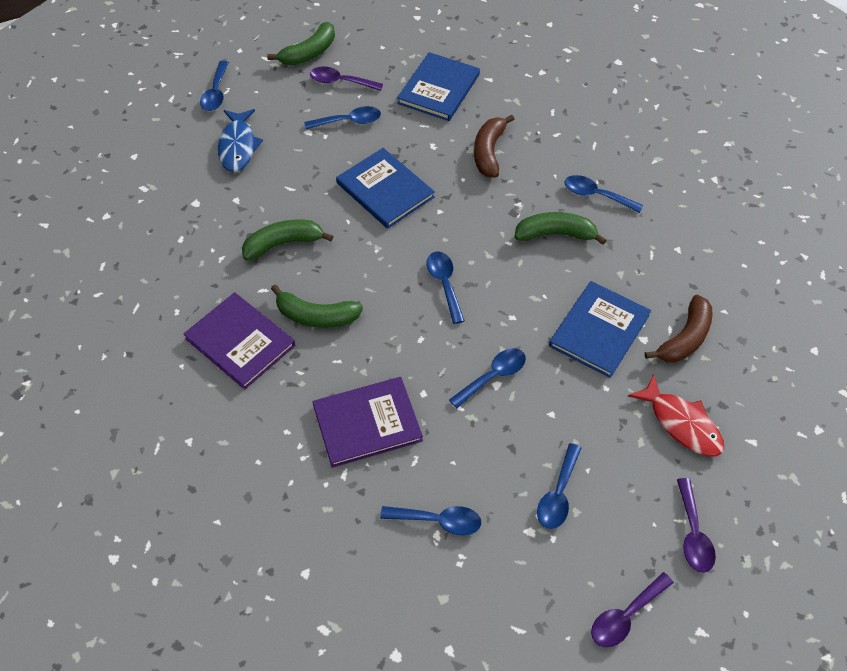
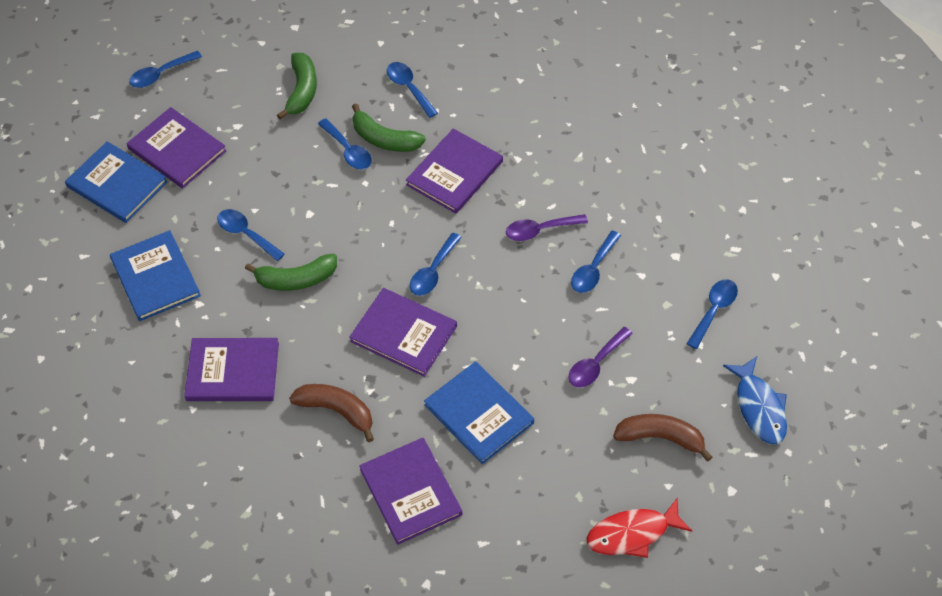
green banana: [242,220,333,260] [267,22,335,65] [271,284,363,328] [514,212,607,245] = 4 -> [245,254,337,291] [277,53,317,120] [352,103,426,152] = 3
purple book: [184,292,295,390] [313,377,423,468] = 2 -> [127,107,227,188] [184,338,279,401] [349,288,457,377] [359,438,463,545] [406,128,503,214] = 5
purple spoon: [310,66,383,91] [591,572,674,647] [677,478,716,573] = 3 -> [506,214,588,241] [568,327,633,388] = 2

